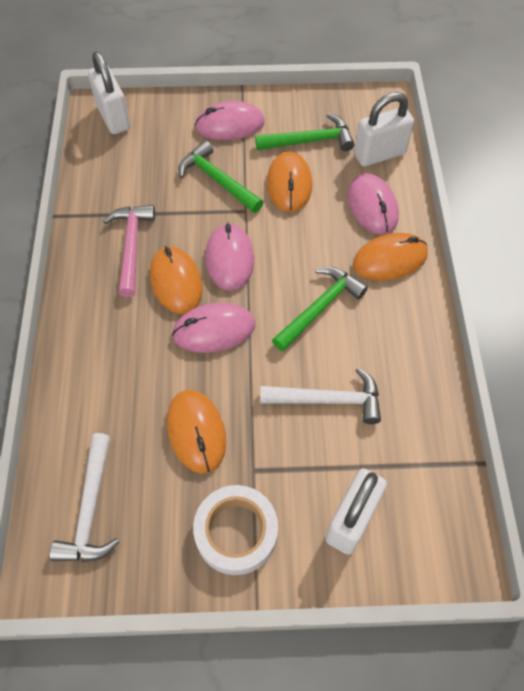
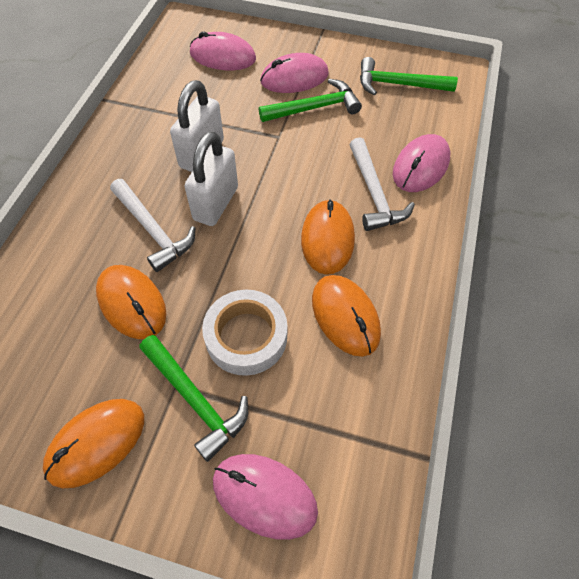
pink hammer: [103,205,155,297] = 1 -> none = 0
white padlock: [88,52,130,134] [326,468,387,555] [354,92,414,167] = 3 -> [170,80,224,172] [184,131,238,226] = 2

